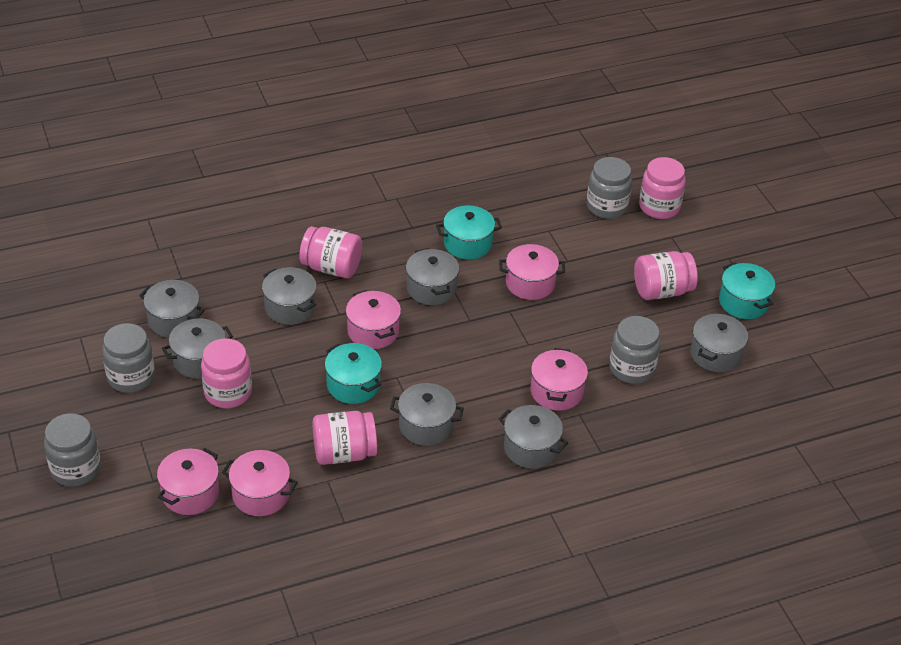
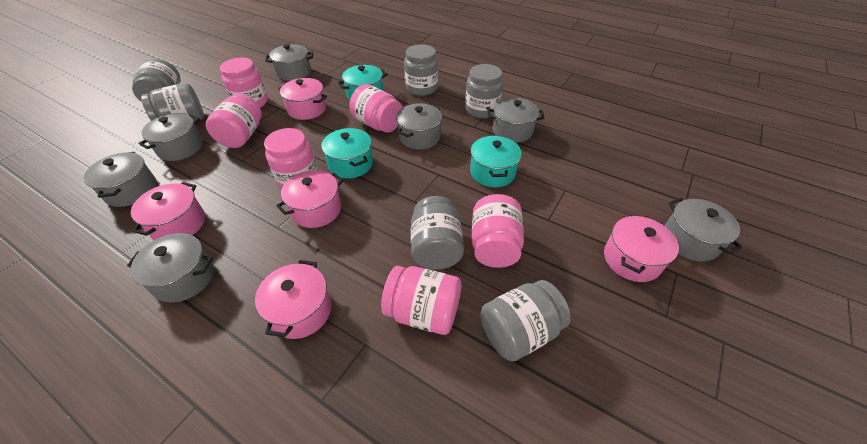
grey jar: [44,413,101,487] [102,323,155,393] [586,157,632,219] [609,316,661,384] = 4 -> [132,58,180,102] [141,83,204,121] [404,44,438,96] [411,196,464,270] [465,64,503,118] [481,280,571,361] = 6
pink jar: [201,338,252,408] [299,226,362,278] [313,411,377,465] [634,251,698,300] [639,157,686,219] = 5 -> [206,94,262,148] [220,58,268,108] [264,128,318,189] [349,84,403,133] [381,266,461,335] [472,194,524,268] = 6

